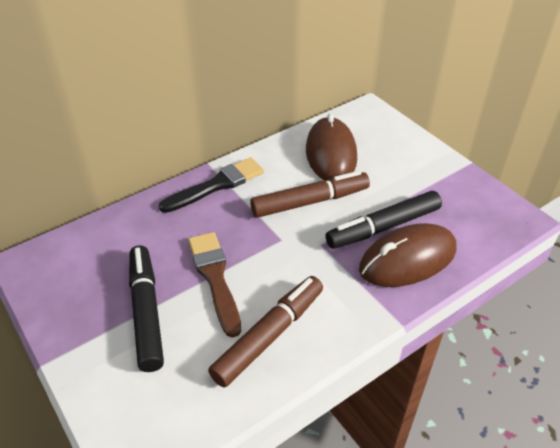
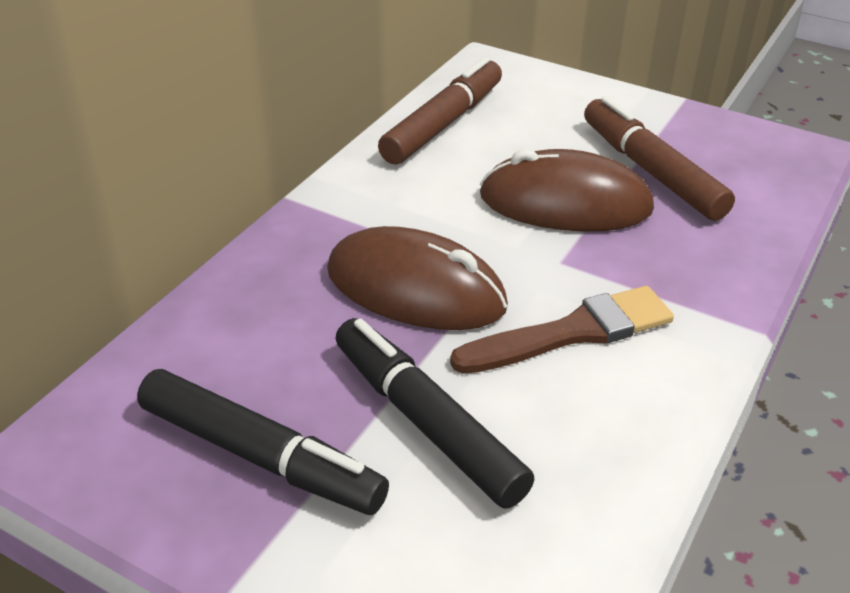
black brush: [159,157,264,213] = 1 -> none = 0

